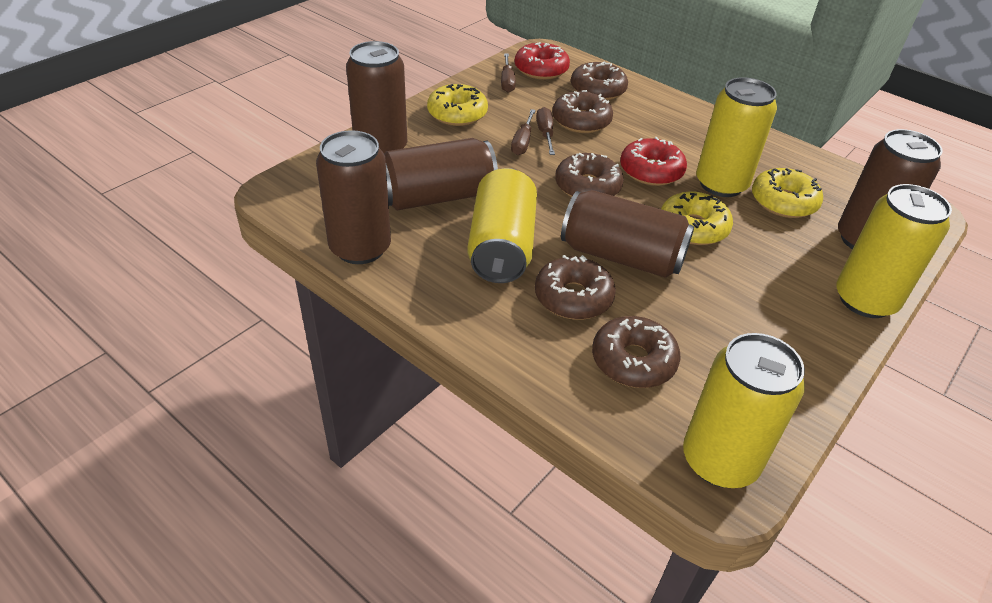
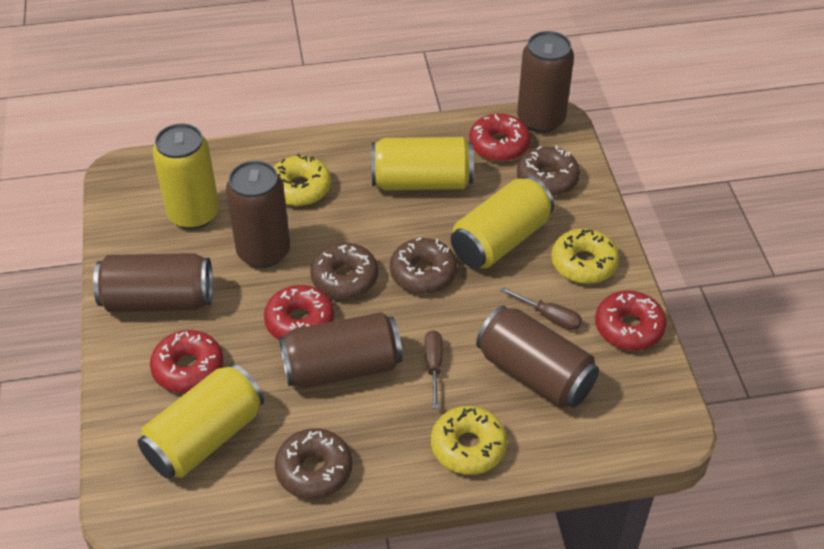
brown donut: [535,255,616,320] [552,90,613,133] [555,153,624,197] [571,62,628,100] [592,316,681,388] = 5 -> [275,428,352,499] [310,243,378,299] [390,237,457,294] [517,146,580,196] = 4
brown screwdriver: [501,53,516,93] [511,109,536,155] [536,107,555,155] = 3 -> [425,330,443,408] [500,287,582,330] = 2
red donut: [515,42,570,80] [620,137,687,186] = 2 -> [150,330,223,393] [264,285,334,340] [469,113,531,161] [595,290,667,350] = 4

